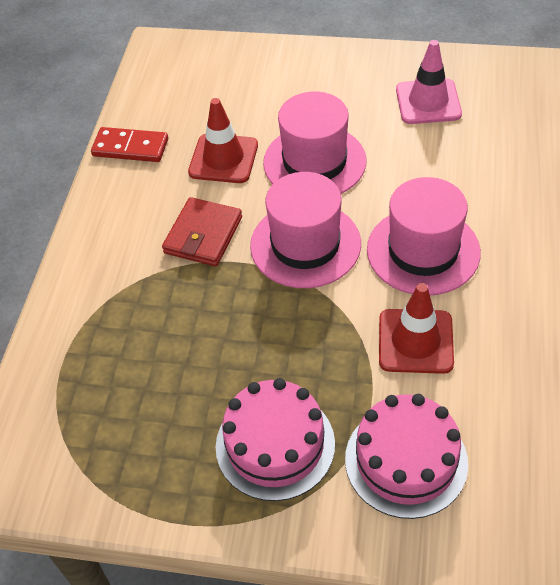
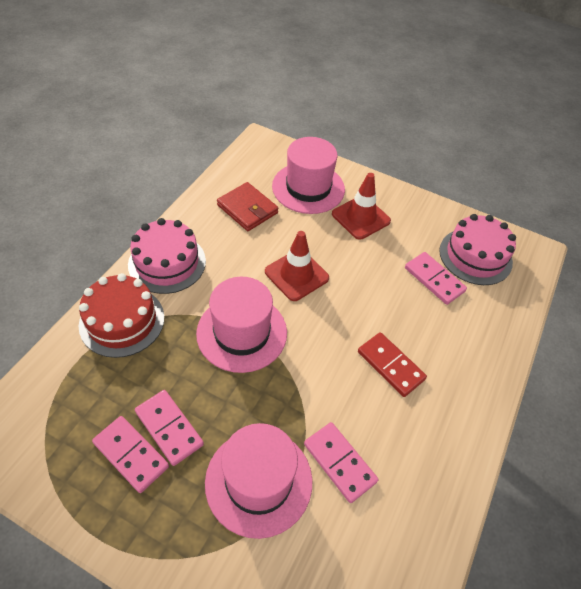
pink domino: none = 0 -> [92,416,169,493] [135,390,204,466] [304,422,379,503] [405,252,467,305] = 4
pink traffic cone: [396,40,462,124] = 1 -> none = 0
red cake: none = 0 -> [79,273,164,358] = 1

